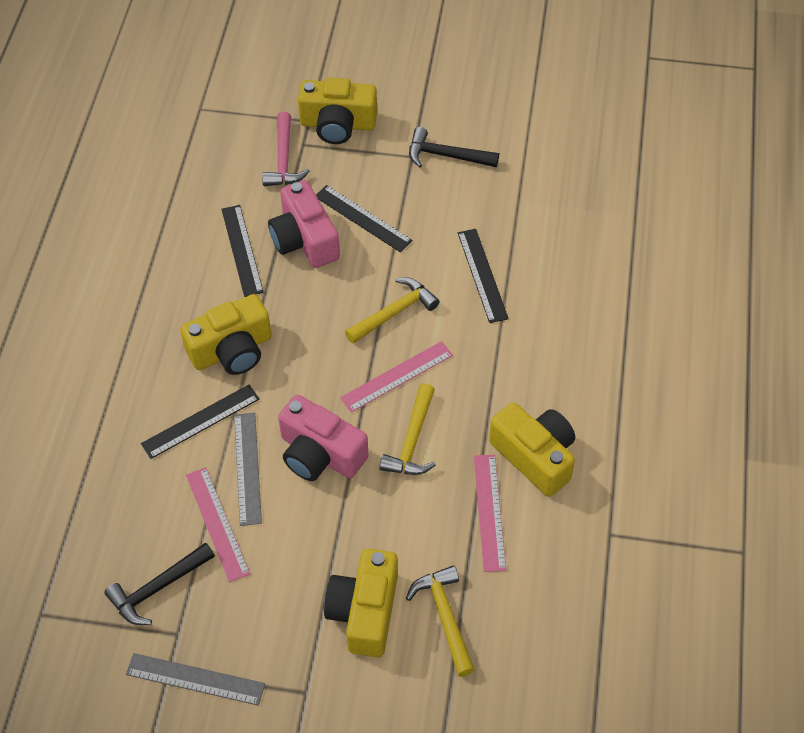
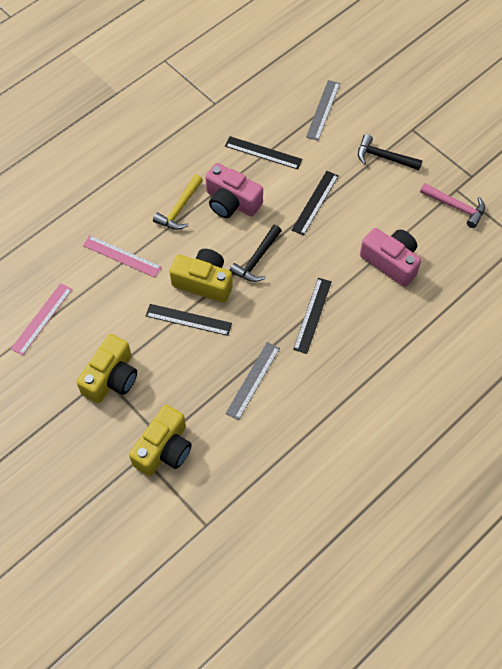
pink ruler: [186,467,250,582] [340,341,453,413] [474,455,506,572] = 3 -> [11,283,72,356] [83,235,162,278] = 2
yellow camera: [180,294,272,375] [298,77,377,144] [324,549,398,657] [489,402,575,497] = 4 -> [76,334,137,403] [129,405,192,476] [170,249,233,303] = 3
yellow hammer: [345,278,440,344] [379,383,436,475] [406,565,475,677] = 3 -> [153,174,203,230] = 1

